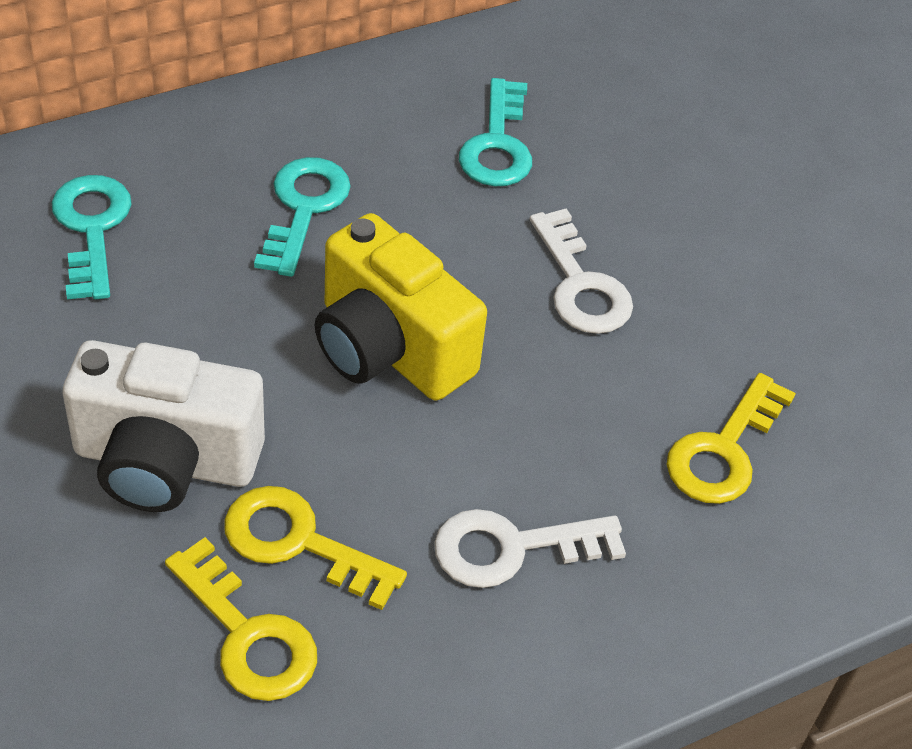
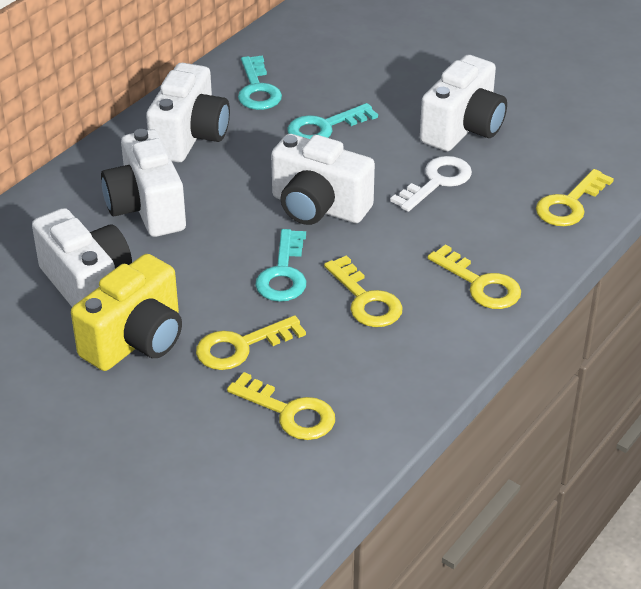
white camera: [62,340,265,512] = 1 -> [32,208,132,307] [101,129,186,237] [146,63,230,162] [271,134,375,225] [420,55,507,151] = 5
white key: [434,509,626,588] [530,208,633,334] = 2 -> [390,156,472,212] = 1
yellow key: [165,537,317,701] [224,486,407,610] [666,373,796,504] = 3 -> [196,315,306,370] [227,372,335,440] [324,255,403,327] [428,244,521,309] [536,169,614,226] = 5

